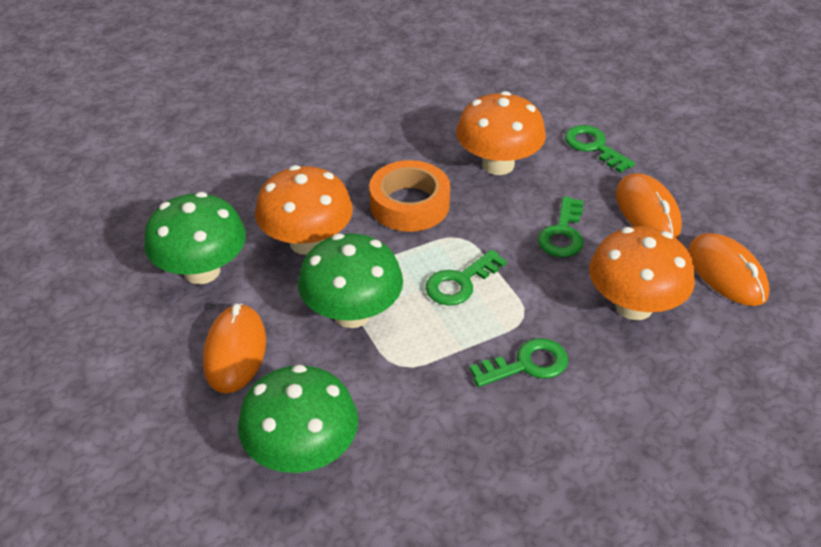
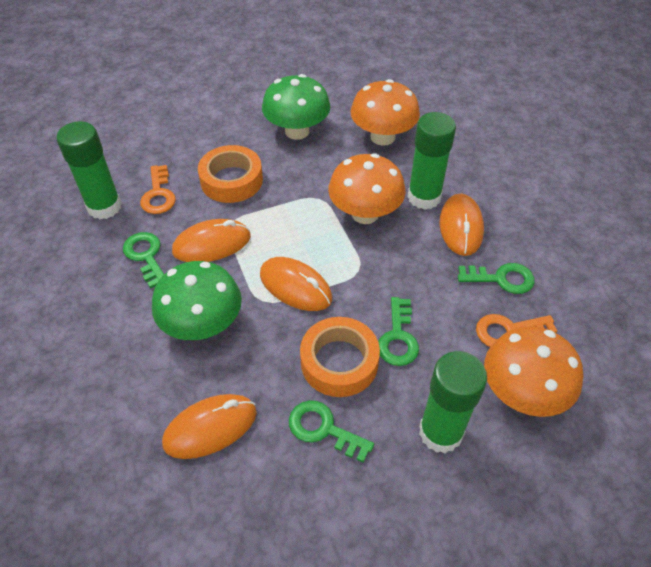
green glue stick: none = 0 -> [56,121,122,219] [408,112,456,210] [419,351,487,453] = 3
green mushroom: [144,192,246,284] [238,365,358,473] [298,233,403,328] = 3 -> [152,261,242,340] [262,74,330,140] = 2
orange key: none = 0 -> [140,165,176,214] [476,314,557,347] = 2
orange mouse: [203,304,266,393] [616,173,682,238] [688,233,770,306] = 3 -> [162,394,257,459] [172,219,251,262] [260,257,332,311] [440,194,484,256] = 4
orange tape: [369,160,450,232] = 1 -> [198,145,263,203] [300,317,380,397] = 2

